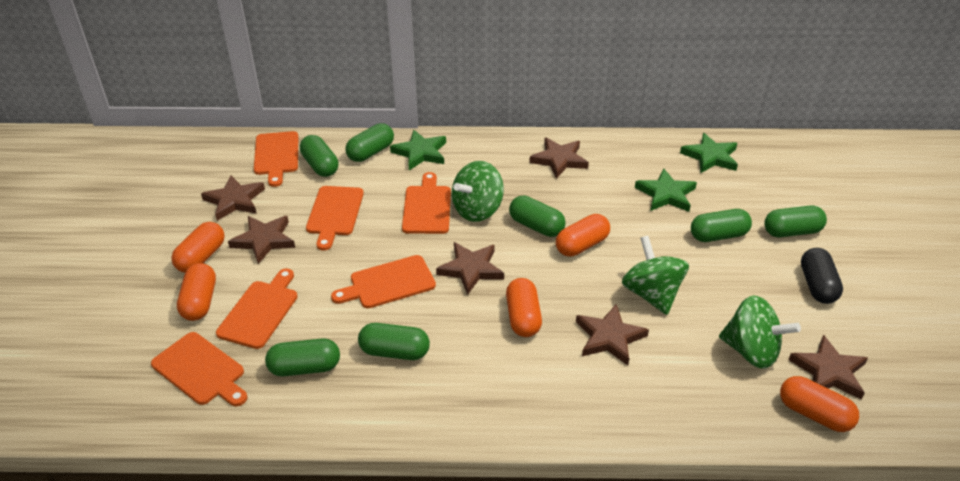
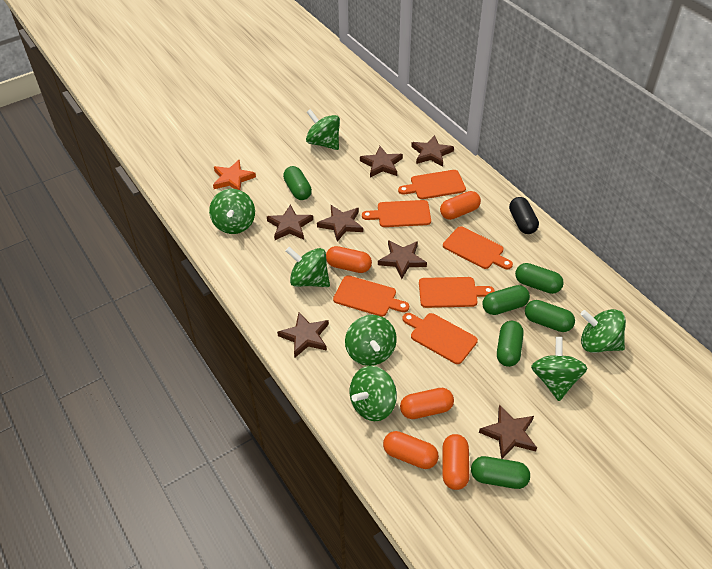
brown star: [201,176,265,221] [228,216,295,264] [436,242,504,295] [529,138,589,179] [576,304,649,366] [788,335,868,399] = 6 -> [267,205,313,240] [277,312,329,357] [317,205,363,242] [360,146,403,177] [378,240,427,279] [411,135,454,167] [479,405,537,459] = 7
green capsule: [265,338,340,376] [300,135,338,177] [345,123,394,162] [358,323,430,360] [509,195,566,237] [691,209,752,242] [765,206,827,237] = 7 -> [283,166,312,200] [471,456,530,489] [483,285,530,315] [497,321,524,367] [515,263,564,294] [525,300,575,332] = 6
green spinning top: [452,161,504,222] [622,236,689,315] [719,295,801,369] = 3 -> [209,189,255,234] [286,247,330,287] [306,109,340,150] [345,315,397,366] [350,366,397,421] [531,337,587,401] [581,309,626,353] = 7
green star: [390,130,446,170] [635,168,697,212] [680,133,738,173] = 3 -> none = 0
orange star: none = 0 -> [213,160,256,190] = 1

